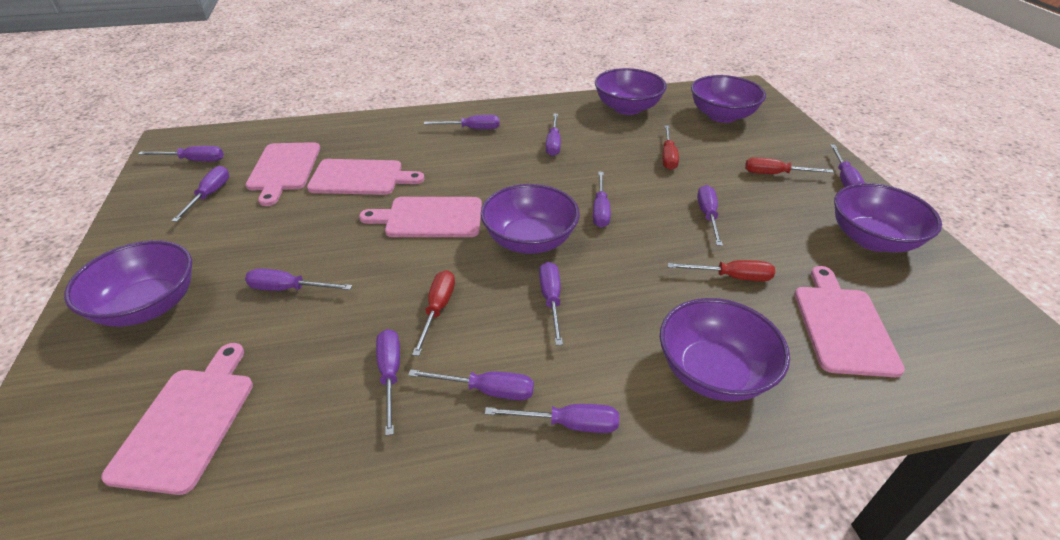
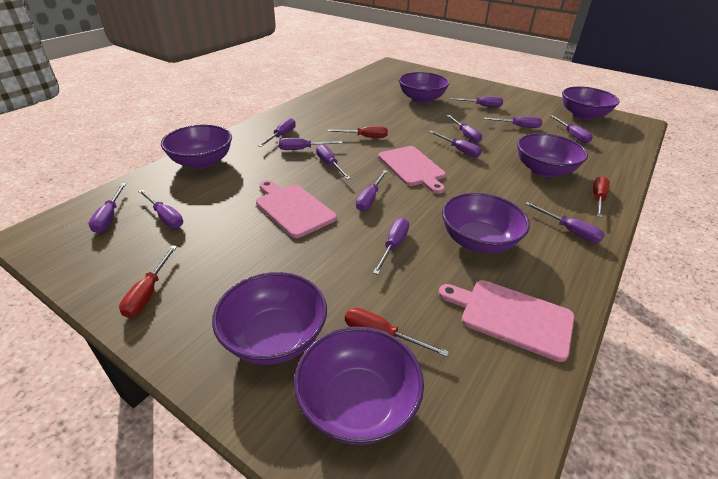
pink cutting board: [101,343,253,495] [246,142,320,206] [307,159,424,195] [359,197,482,237] [794,266,905,377] = 5 -> [256,180,337,238] [378,146,446,194] [438,280,575,362] = 3
purple bowl: [64,240,192,327] [481,184,580,254] [595,68,667,115] [660,298,790,401] [691,75,766,123] [834,183,942,252] = 6 -> [161,125,232,169] [212,272,327,365] [294,327,424,445] [399,72,449,103] [442,193,530,253] [517,133,588,177] [562,86,620,120] = 7
purple screwdriver: [138,146,224,161] [172,166,229,222] [245,268,352,291] [376,329,400,436] [408,369,534,401] [424,115,499,129] [485,404,619,433] [539,262,563,345] [546,114,561,156] [593,172,611,228] [697,185,723,246] [830,145,865,187] = 12 -> [88,183,126,233] [138,190,183,228] [258,118,296,147] [279,138,342,150] [316,144,351,179] [356,170,388,211] [373,218,409,275] [430,131,482,157] [447,115,482,143] [450,97,503,107] [484,117,542,128] [525,202,605,243] [550,115,593,143] = 13

